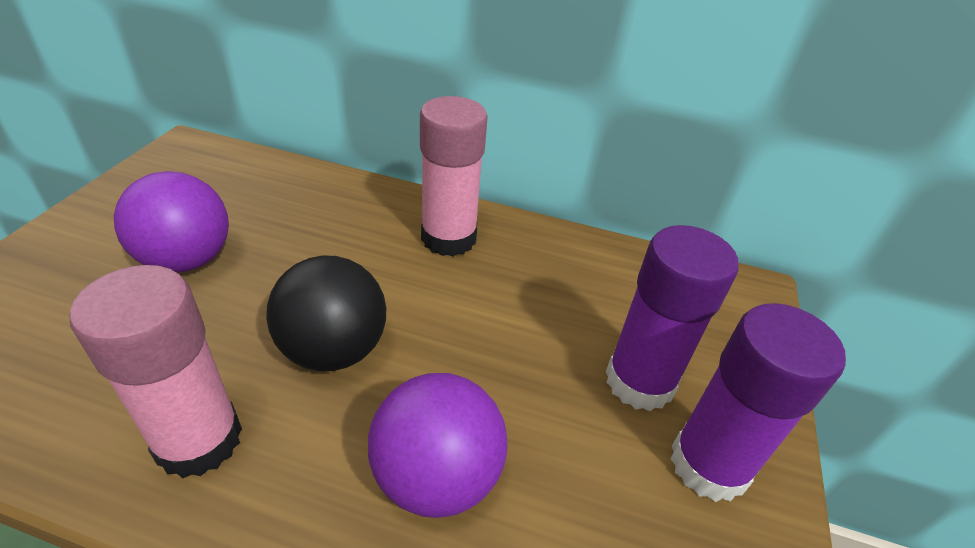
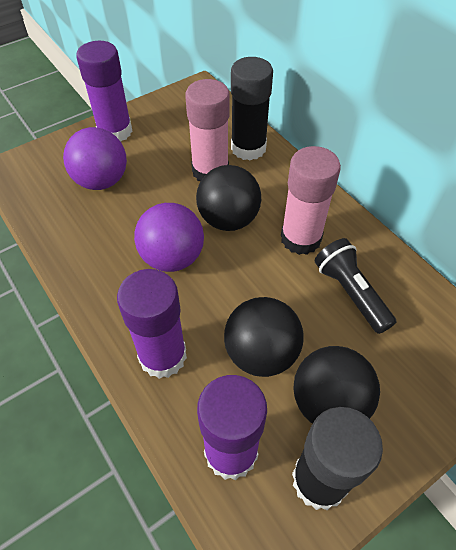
black ball: [266,255,386,371] = 1 -> [196,165,261,231] [224,297,304,377] [294,346,380,424] = 3
black flashlight: none = 0 -> [315,238,396,334] = 1
black glue stick: none = 0 -> [231,57,273,161] [292,407,383,510] = 2
purple glue stick: [606,225,739,411] [670,303,846,502] = 2 -> [76,41,133,141] [117,269,187,379] [197,375,267,480] = 3

